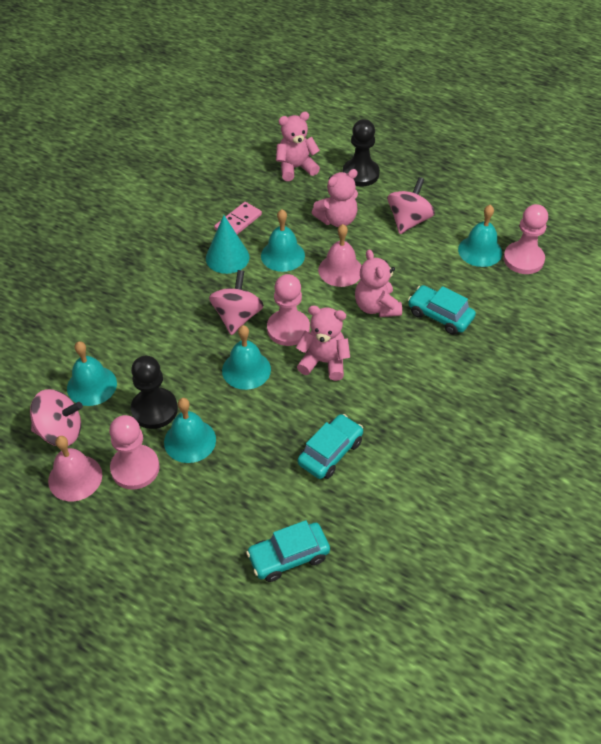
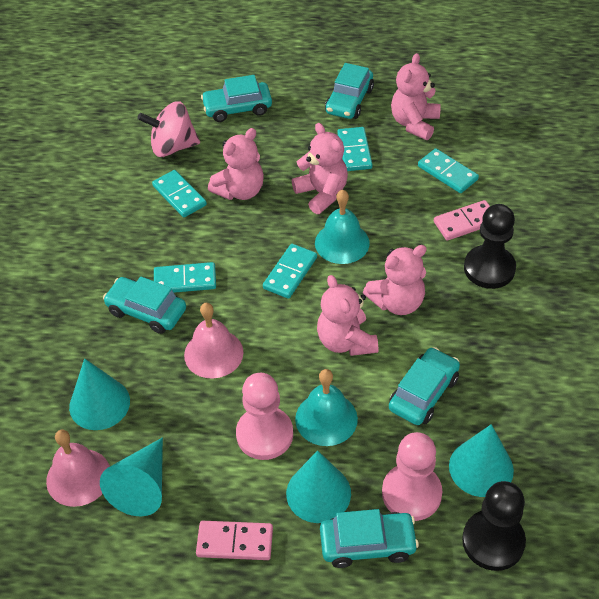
pink domino: [214,202,262,234] = 1 -> [196,521,273,560] [434,200,490,241] = 2
pink pawn: [109,415,160,490] [267,274,310,346] [503,204,548,274] = 3 -> [236,373,293,460] [382,432,443,521] = 2
pink spinning top: [30,389,83,446] [209,270,264,335] [387,177,435,234] = 3 -> [137,101,200,157] = 1
pink teddy bear: [276,112,320,181] [296,306,350,381] [312,169,358,227] [355,249,402,317] = 4 -> [208,128,264,200] [292,123,348,214] [317,275,378,356] [363,245,427,315] [391,53,441,140] = 5
turquoise bell: [67,341,117,406] [164,398,216,463] [222,325,271,390] [261,209,305,272] [458,205,502,267] = 5 -> [295,369,358,446] [315,190,370,264] = 2
turquoise car: [246,520,330,582] [298,414,363,479] [408,285,476,335] = 3 -> [103,277,186,334] [201,75,272,122] [320,509,419,568] [325,63,374,119] [389,347,460,425] = 5
turquoise cone: [206,215,250,274] = 1 -> [69,358,130,430] [100,437,163,516] [286,450,351,523] [449,424,514,497] = 4
turquoise domino: none = 0 -> [152,170,207,217] [154,262,216,293] [263,244,317,299] [337,127,372,171] [418,148,479,193] = 5

